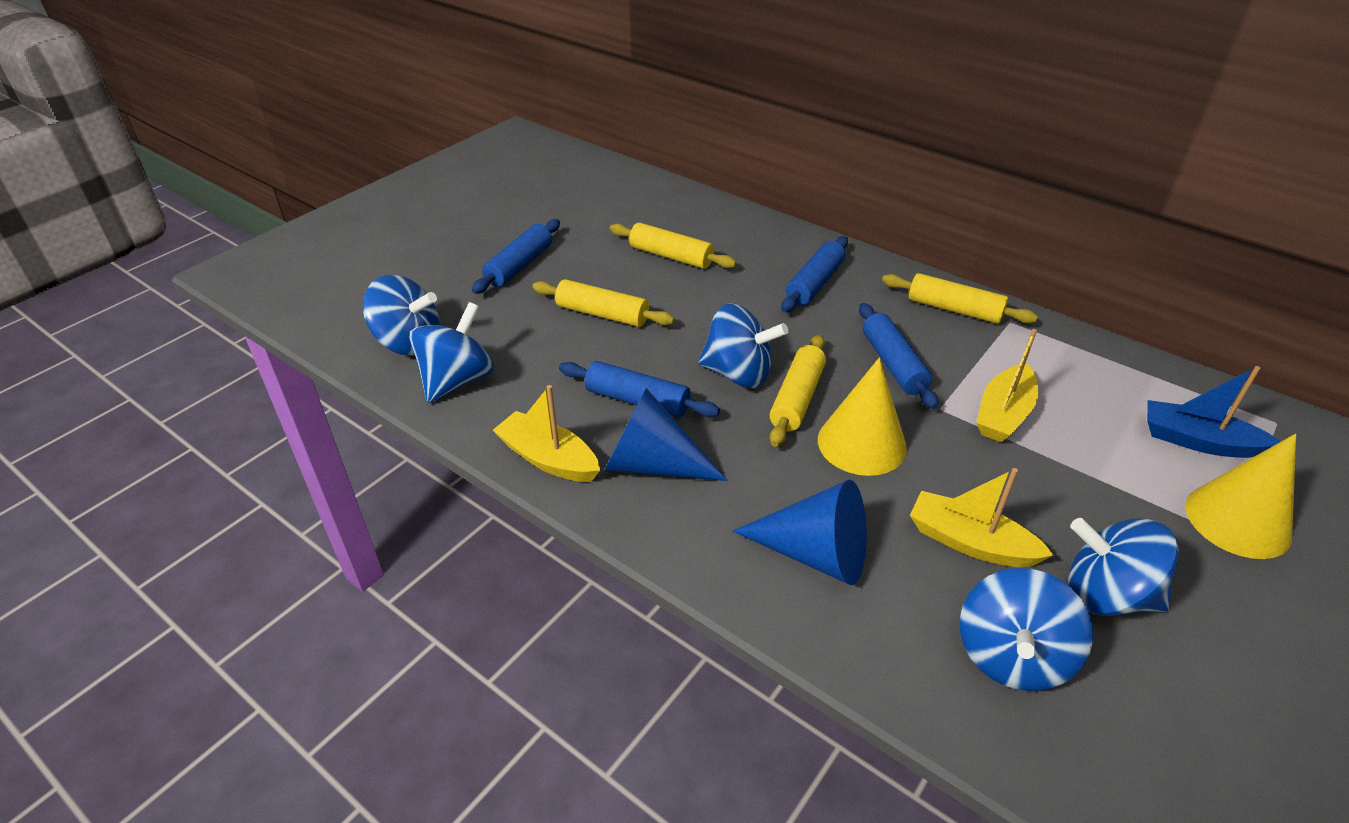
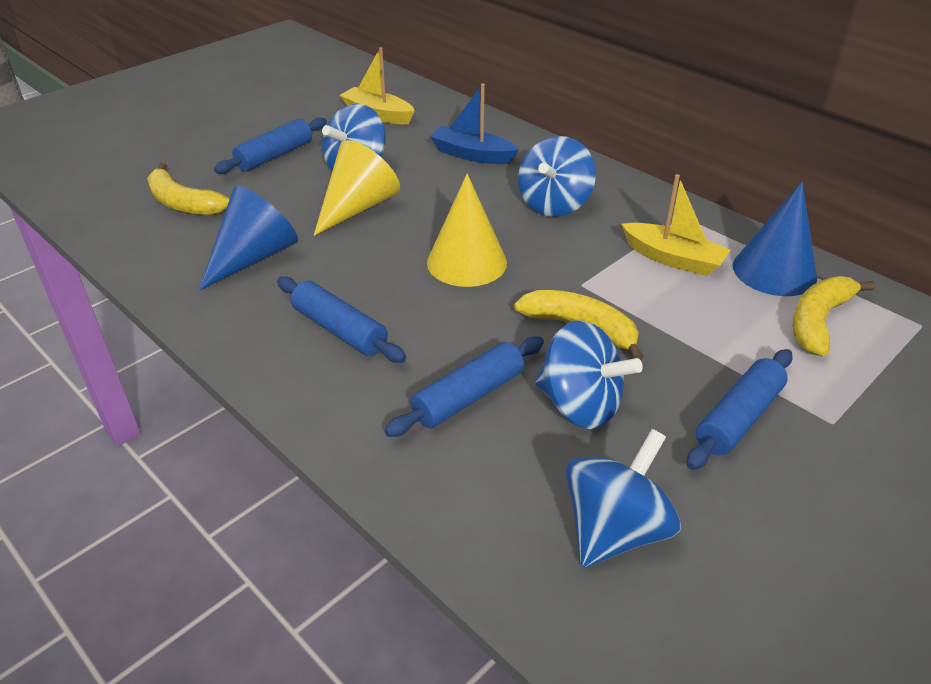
blue spinning top: [363,275,439,355] [409,302,494,403] [698,304,788,388] [960,568,1093,691] [1068,518,1179,616] = 5 -> [322,104,386,171] [518,136,596,217] [535,321,643,429] [566,429,681,567] = 4
yellow banana: none = 0 -> [147,163,230,215] [514,290,644,360] [792,276,875,356] = 3
yellow boat: [493,385,600,482] [910,468,1053,567] [977,329,1038,442] = 3 -> [340,47,415,124] [621,174,731,276] = 2
yellow rolling pin: [532,279,675,327] [610,222,737,269] [769,335,826,447] [882,273,1038,324] = 4 -> none = 0

